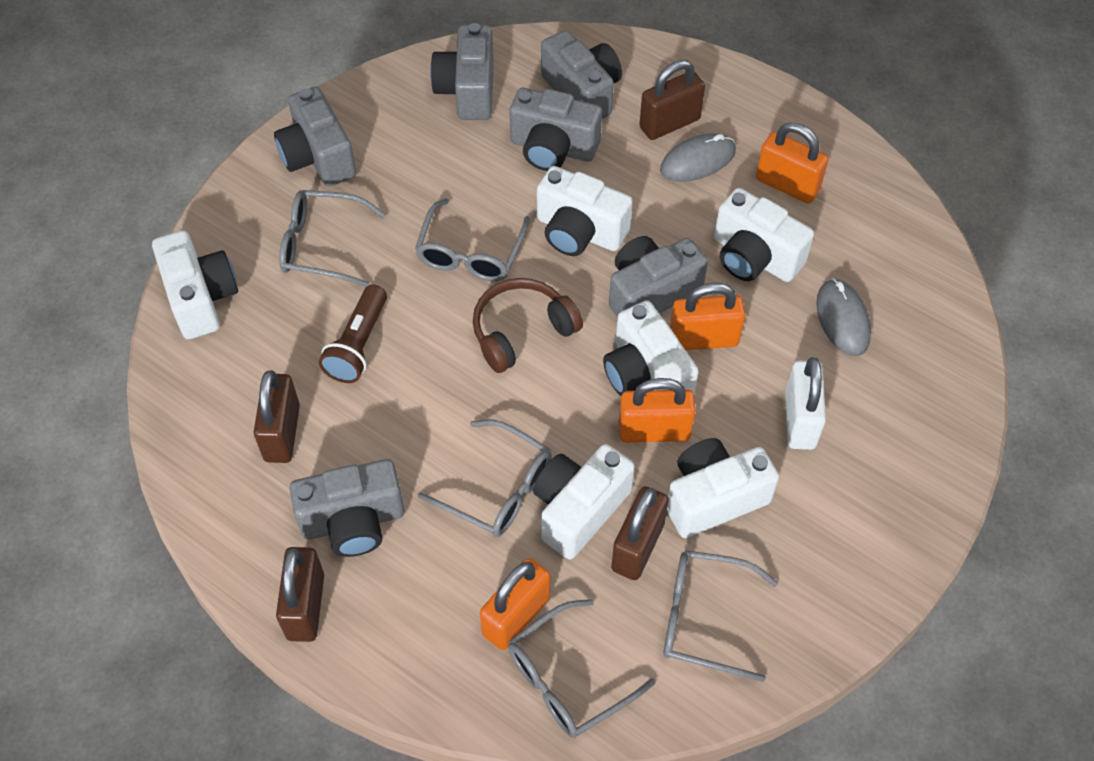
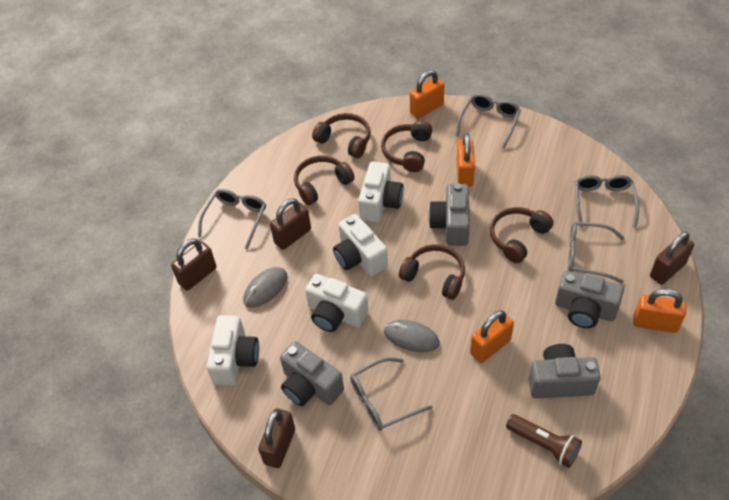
brown headphones: [473,278,583,373] = 1 -> [294,155,355,205] [312,113,371,158] [381,120,432,172] [399,244,465,300] [490,207,554,263] = 5
grey camera: [274,87,356,187] [289,459,405,557] [430,23,494,120] [509,88,602,171] [541,30,622,119] [609,236,708,317] = 6 -> [280,341,344,406] [428,183,470,246] [528,344,601,399] [555,271,624,328] = 4
white camera: [152,230,238,339] [533,444,635,559] [537,166,633,256] [603,301,699,396] [667,438,779,538] [714,188,814,282] = 6 -> [207,315,259,386] [305,274,368,332] [333,214,388,276] [358,161,403,222] = 4
white padlock: [785,357,826,450] = 1 -> none = 0

